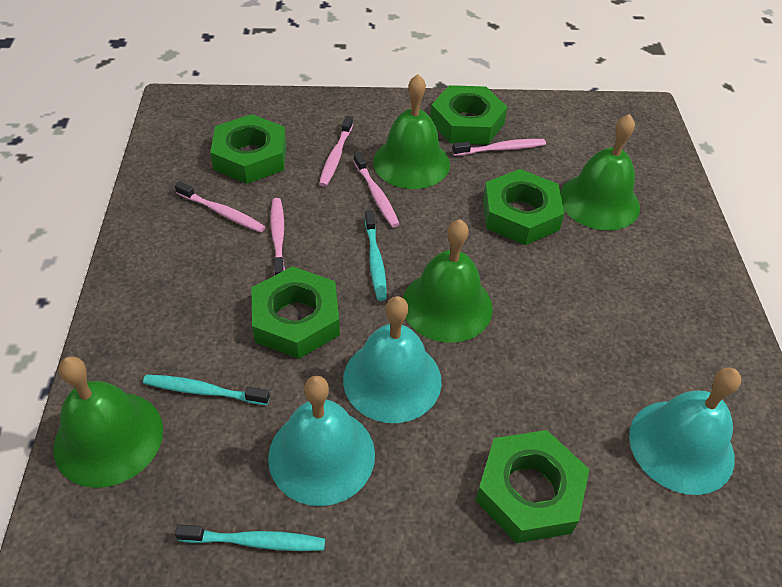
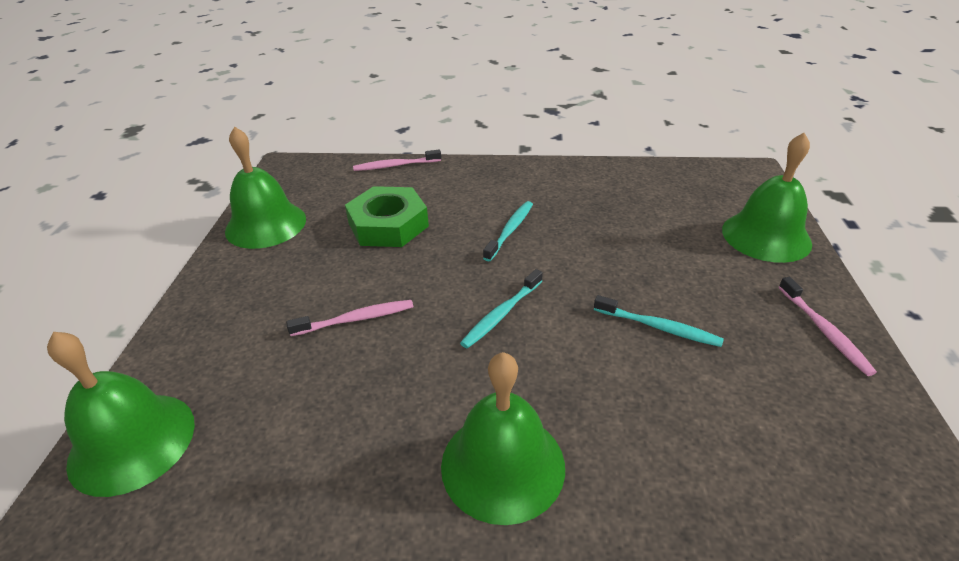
green nut: [210,114,286,184] [252,266,340,359] [430,85,508,144] [475,430,589,543] [483,169,565,245] = 5 -> [345,186,429,247] = 1
pink toothbrush: [175,181,265,233] [270,198,285,276] [319,116,353,187] [354,152,399,227] [452,139,546,156] = 5 -> [286,300,413,336] [353,150,441,171] [779,277,877,376] = 3
turquoise bell: [268,376,375,506] [343,296,442,423] [629,368,741,495] = 3 -> none = 0

